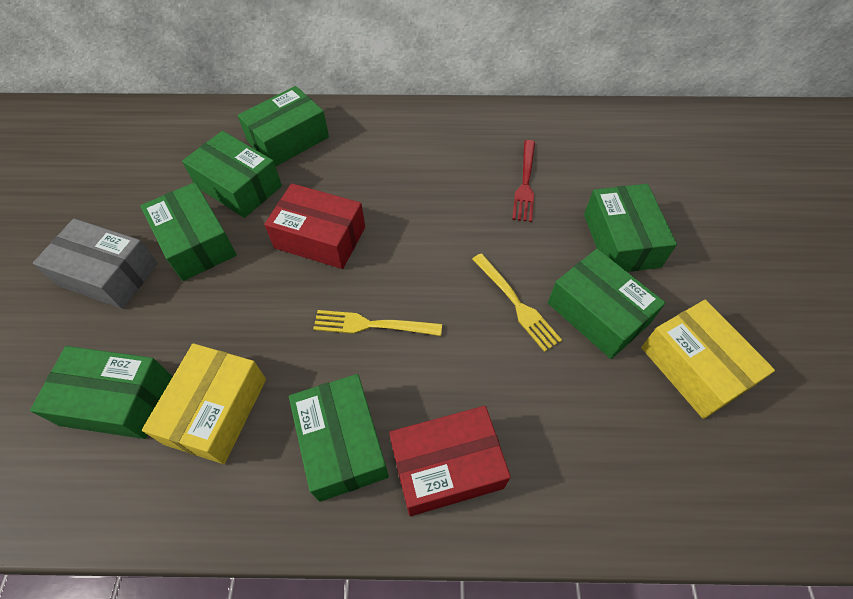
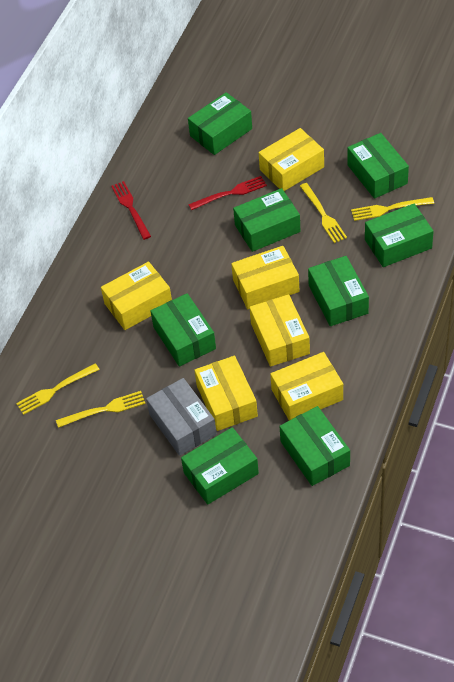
green box: [30,346,172,439] [140,182,237,281] [182,131,282,218] [238,86,329,167] [289,374,389,502] [548,249,665,359] [584,184,677,272] = 7 -> [151,293,216,366] [181,427,259,505] [188,92,252,155] [233,188,300,252] [279,406,350,486] [308,256,369,326] [347,133,409,199] [365,204,434,267] = 8
red box: [264,183,365,269] [389,406,511,516] = 2 -> none = 0
red fork: [512,140,535,222] = 1 -> [111,181,151,240] [188,176,267,210] = 2
yellow box: [142,343,266,464] [641,300,775,419] = 2 -> [101,261,172,330] [194,356,258,431] [231,246,299,309] [249,294,310,367] [259,128,324,191] [270,352,343,420] = 6
yellow fork: [313,310,442,336] [472,253,562,352] = 2 -> [16,363,100,415] [56,391,146,428] [300,183,347,243] [351,197,434,221] = 4

